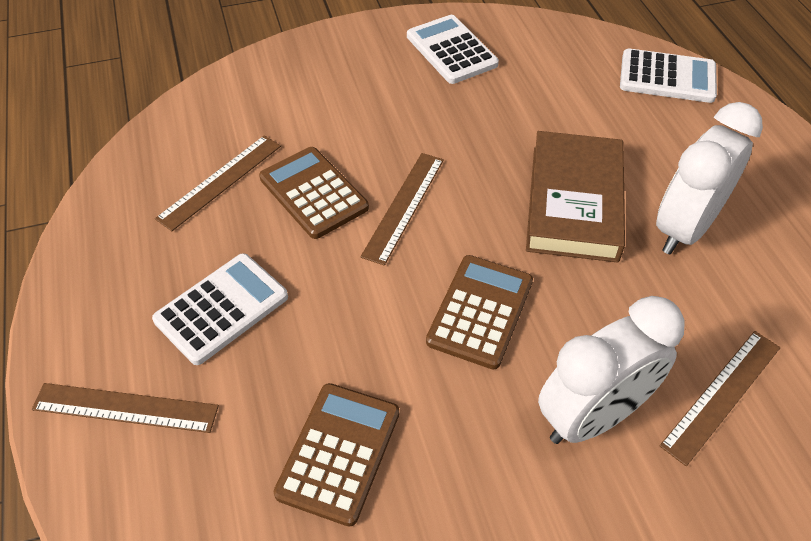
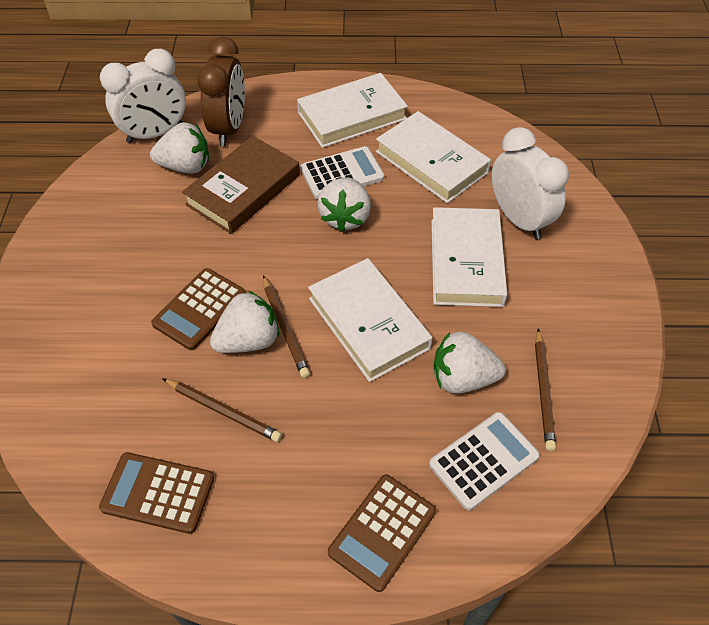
brown clock: none = 0 -> [197,36,245,146] = 1
brown pencil: none = 0 -> [162,378,282,442] [263,276,310,378] [535,328,556,451] = 3
brown ruler: [32,383,219,433] [155,135,281,231] [360,153,444,266] [660,331,781,466] = 4 -> none = 0
white book: none = 0 -> [297,73,408,148] [308,258,433,382] [376,111,491,203] [431,207,507,307] = 4
white calculator: [152,253,288,365] [407,15,499,84] [620,49,717,103] = 3 -> [300,146,384,199] [429,412,540,510] = 2
white strawberry: none = 0 -> [150,122,209,173] [210,291,279,353] [317,177,371,232] [434,331,506,394] = 4

